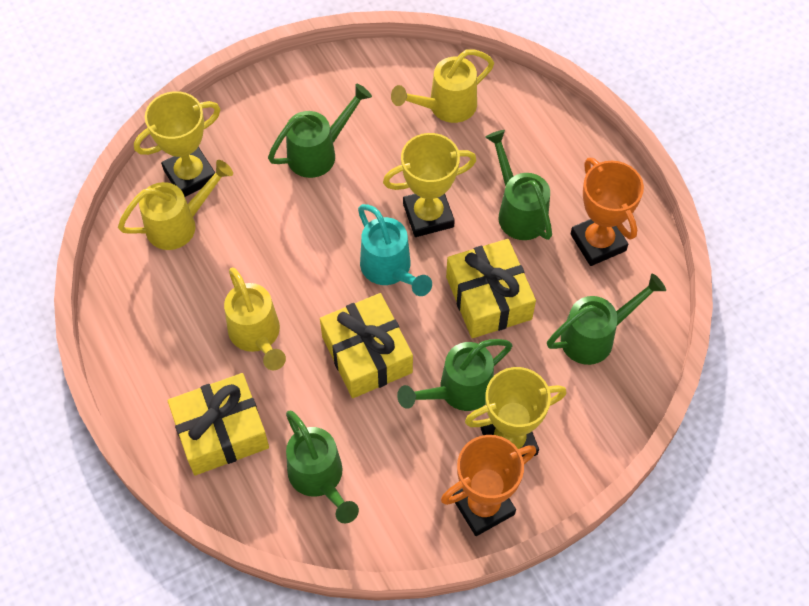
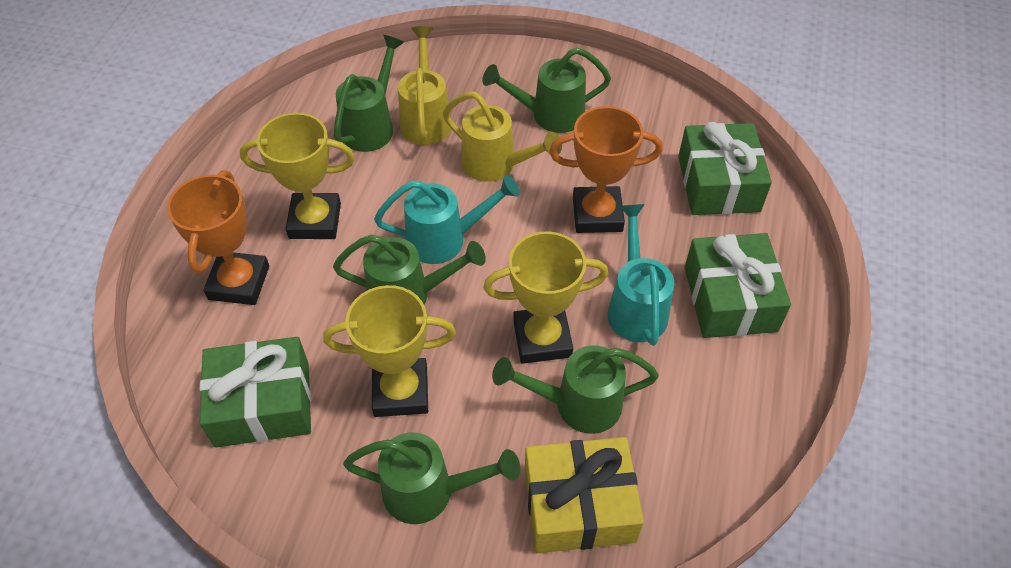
green gift: none = 0 -> [200,337,311,447] [678,122,772,215] [685,233,791,338] = 3
turquoise watering can: [358,204,432,296] = 1 -> [374,175,520,264] [608,204,674,346] = 2
yellow gift: [168,373,269,475] [320,293,413,398] [446,239,536,338] = 3 -> [525,437,644,553] = 1
yellow watering can: [118,160,233,250] [224,267,286,370] [391,49,494,123] = 3 -> [398,26,451,145] [443,92,562,182] = 2

